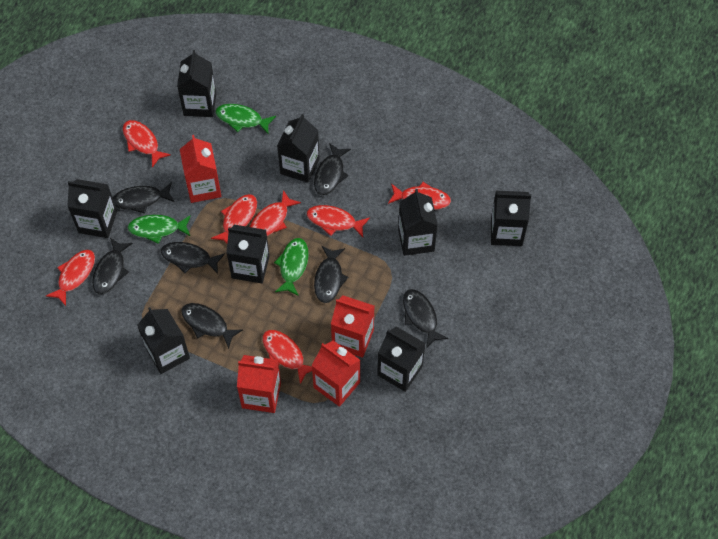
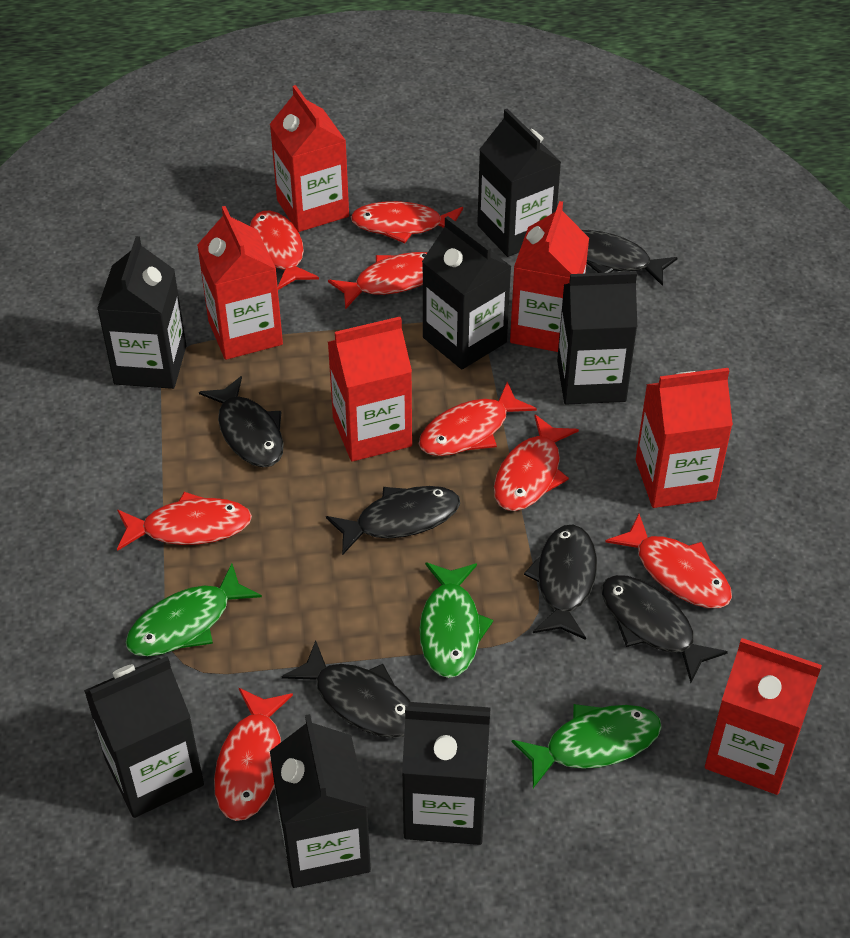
black carton: [67,179,117,238] [137,307,190,374] [177,50,216,117] [226,225,269,283] [277,114,320,183] [377,326,426,392] [398,189,438,256] [491,191,531,246] = 8 -> [84,656,204,818] [97,236,186,389] [270,714,371,888] [402,702,491,845] [422,216,512,369] [477,109,561,257] [557,271,637,405] = 7
black fish: [92,238,133,294] [113,182,175,214] [161,242,225,274] [181,303,243,349] [314,143,351,195] [314,246,348,303] [403,289,448,348] = 7 -> [199,376,284,467] [282,640,411,738] [326,486,460,555] [524,525,597,640] [582,230,678,286] [602,575,728,683] = 6
red carton: [180,135,221,203] [237,355,281,413] [311,341,360,407] [331,295,374,358] = 4 -> [197,206,283,360] [270,85,349,232] [328,317,412,462] [510,201,589,352] [635,368,733,508] [705,638,822,795] = 6
red fish: [46,250,95,306] [123,120,171,168] [211,194,257,243] [250,190,301,236] [262,330,312,384] [307,205,370,237] [388,182,451,210] = 7 -> [117,492,252,551] [214,688,293,821] [250,211,319,290] [328,252,428,310] [351,201,463,243] [419,382,537,456] [494,415,579,511] [606,514,732,608] = 8

